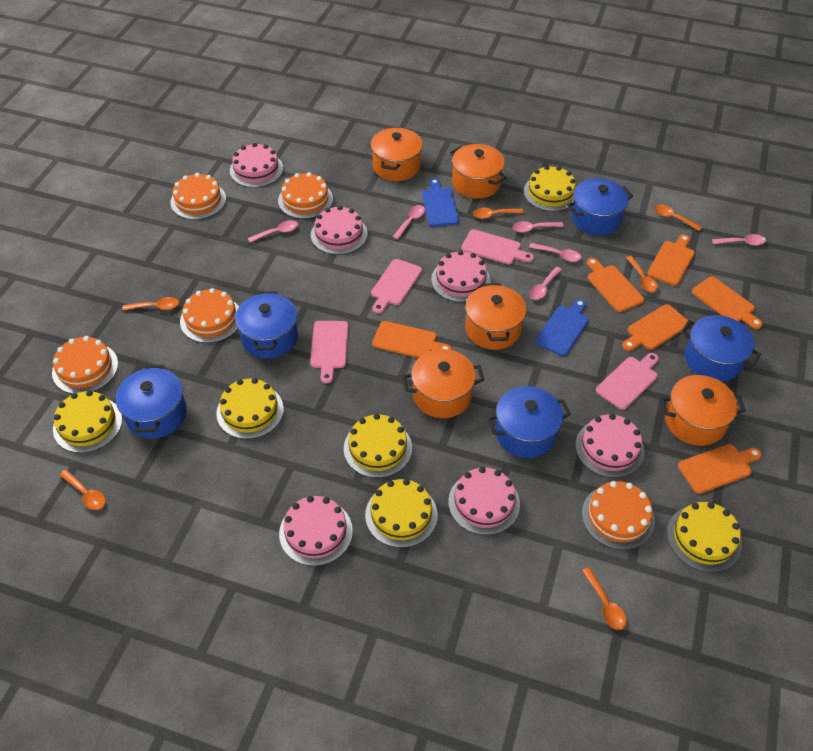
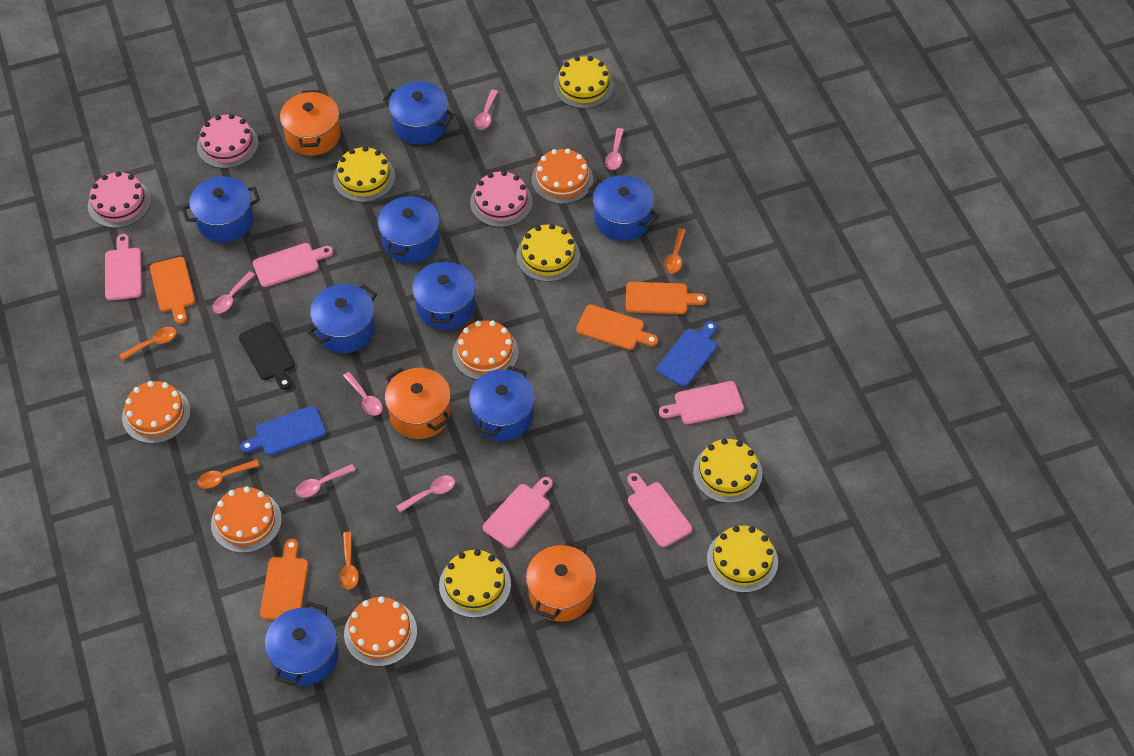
black cutting board: none = 0 -> [239,322,295,390] = 1
blue pot: [116,365,187,439] [235,291,298,359] [487,386,571,458] [567,178,633,235] [681,315,761,382] = 5 -> [182,176,260,242] [265,602,339,686] [308,284,377,353] [378,193,440,263] [383,81,455,145] [412,258,476,330] [469,365,535,441] [588,175,659,241] = 8
orange cutting board: [372,321,451,358] [587,258,644,312] [622,304,688,351] [647,235,695,286] [678,444,762,494] [692,277,763,329] = 6 -> [150,257,195,324] [260,539,308,620] [576,305,658,350] [626,282,707,314] = 4
orange pot: [371,127,423,181] [402,349,485,418] [450,144,507,199] [465,283,526,350] [660,375,746,446] = 5 -> [280,90,341,156] [385,367,451,439] [526,540,596,622] = 3
orange spoon: [60,469,106,510] [122,297,179,311] [473,208,524,219] [582,567,627,630] [626,256,658,292] [654,204,702,231] = 6 -> [119,327,177,360] [197,459,260,489] [339,532,359,589] [664,228,686,273] = 4
pink cake: [230,143,283,188] [279,496,353,566] [311,206,368,255] [431,250,491,302] [448,467,520,535] [575,414,645,478] = 6 -> [88,171,151,228] [197,114,259,168] [470,171,533,227] = 3
pink cutting board: [310,321,348,383] [371,259,422,314] [461,229,534,265] [596,353,659,410] = 4 -> [105,234,142,301] [253,243,333,287] [483,477,553,548] [628,473,692,547] [659,381,744,424] = 5

